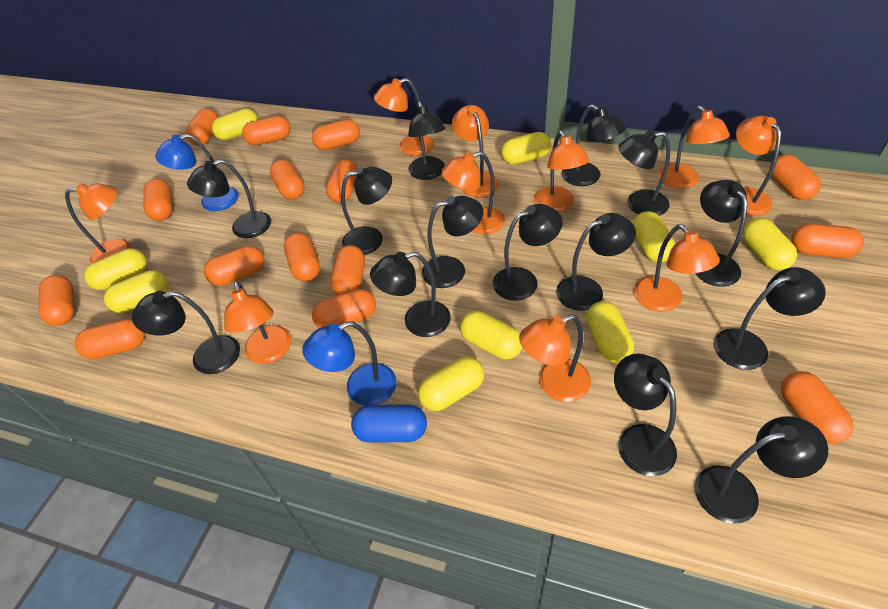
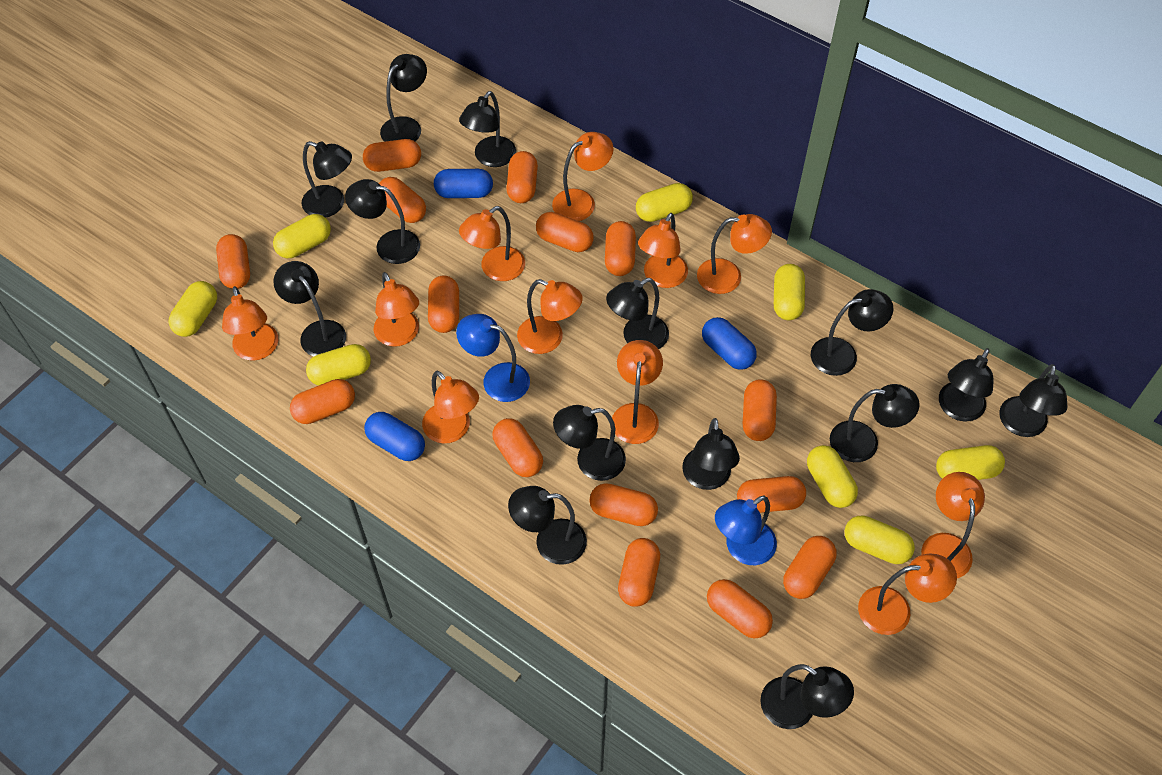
blue capsule: [351,404,427,443] = 1 -> [364,412,425,461] [434,169,493,198] [702,317,757,370] = 3
orange lamp: [65,183,131,264] [224,281,291,364] [374,78,434,156] [441,151,505,234] [452,105,499,198] [519,314,591,402] [534,130,589,212] [634,224,720,312] [658,106,730,189] [736,116,781,215] = 10 -> [222,286,278,361] [374,272,419,347] [422,371,479,444] [459,206,525,281] [517,279,583,354] [552,132,614,221] [612,340,663,444] [638,213,688,288] [697,214,772,294] [858,554,957,635] [921,472,985,578] = 11
yellow capsule: [84,248,147,290] [104,270,169,313] [212,109,258,141] [418,357,484,411] [460,311,523,359] [501,132,551,165] [587,301,634,363] [632,211,675,263] [742,218,797,270] = 9 -> [168,281,217,337] [273,214,331,258] [306,344,371,385] [636,183,693,222] [774,264,805,320] [807,445,858,508] [844,515,915,564] [936,445,1005,480] = 8

